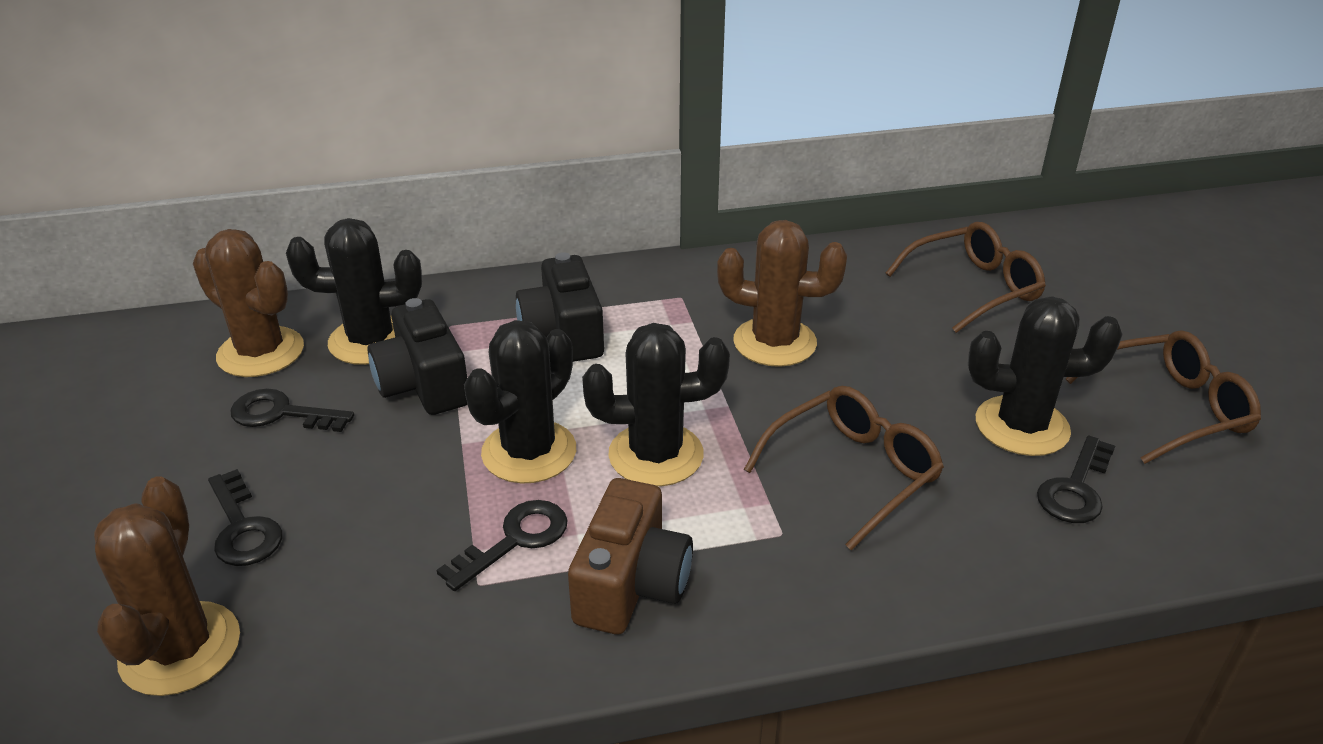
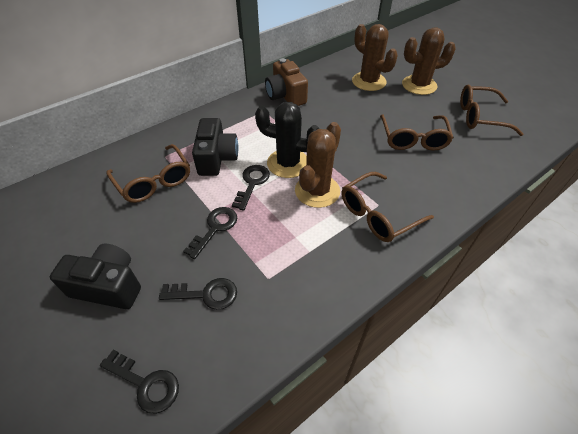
black cactus: [286,218,422,365] [464,320,576,484] [582,323,730,487] [968,296,1123,456] = 4 -> [255,102,319,178] = 1
brown glasses: [744,386,944,550] [886,222,1046,333] [1066,330,1261,464] = 3 -> [106,144,190,203] [342,172,434,242] [380,114,454,151] [460,84,524,136] = 4

